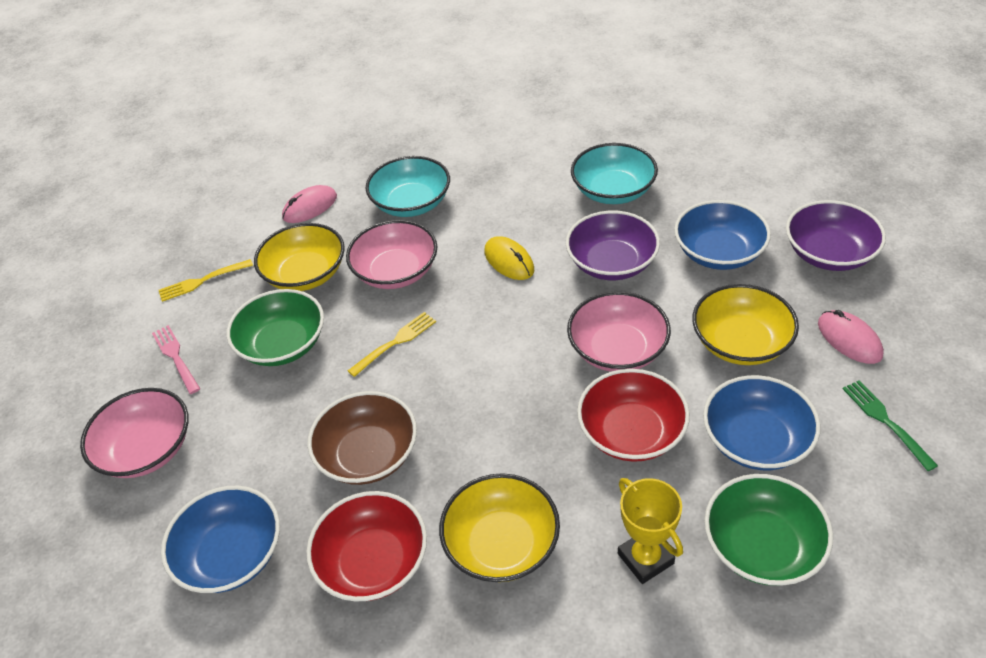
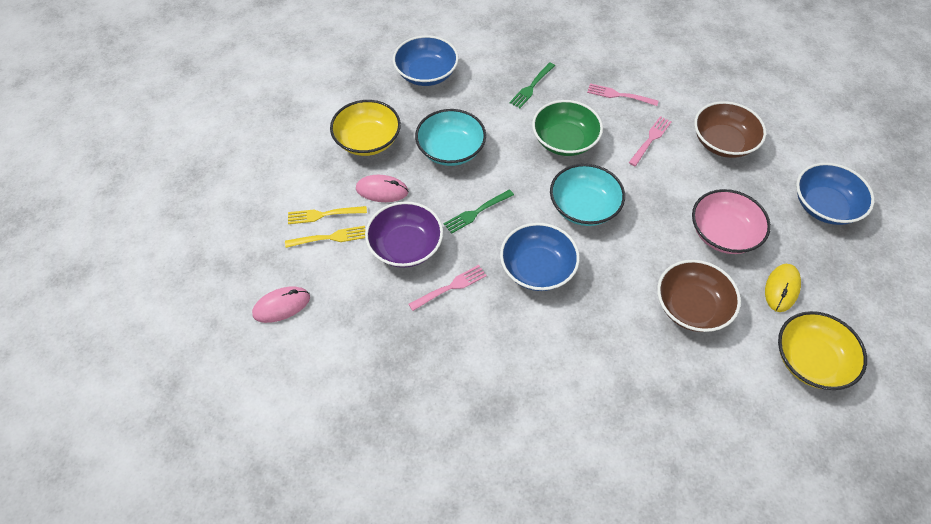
brown bowl: [307,391,417,485] = 1 -> [657,260,741,332] [694,101,766,158] = 2
green bowl: [226,289,324,366] [704,474,833,586] = 2 -> [532,100,603,156] = 1
green fork: [843,380,938,471] = 1 -> [444,190,514,234] [510,62,555,108] = 2
pink bowl: [80,388,189,478] [346,220,437,289] [567,291,671,372] = 3 -> [692,189,771,254] = 1
pink fork: [152,325,200,394] = 1 -> [408,265,487,311] [587,83,658,106] [629,116,671,166] = 3
purple bowl: [566,211,660,280] [786,200,886,271] = 2 -> [365,201,443,268] = 1
red bowl: [306,491,427,602] [577,369,690,462] = 2 -> none = 0
yellow bowl: [254,223,345,291] [439,473,560,582] [692,284,799,365] = 3 -> [330,100,401,156] [778,311,867,390] = 2
yellow trophy: [618,478,683,584] = 1 -> none = 0

